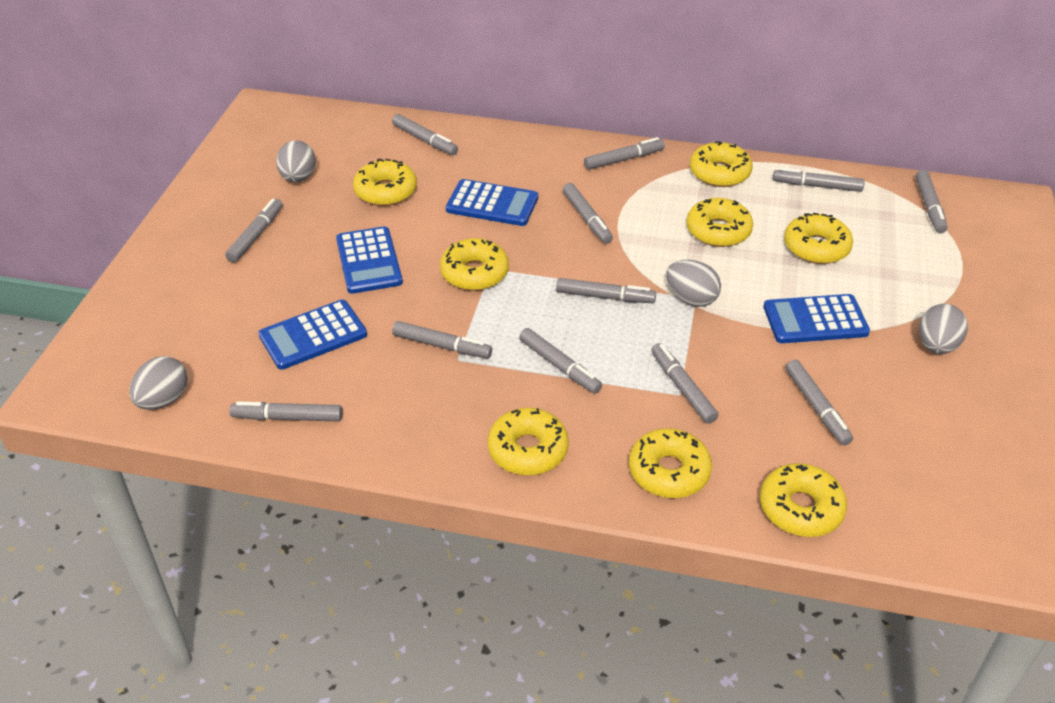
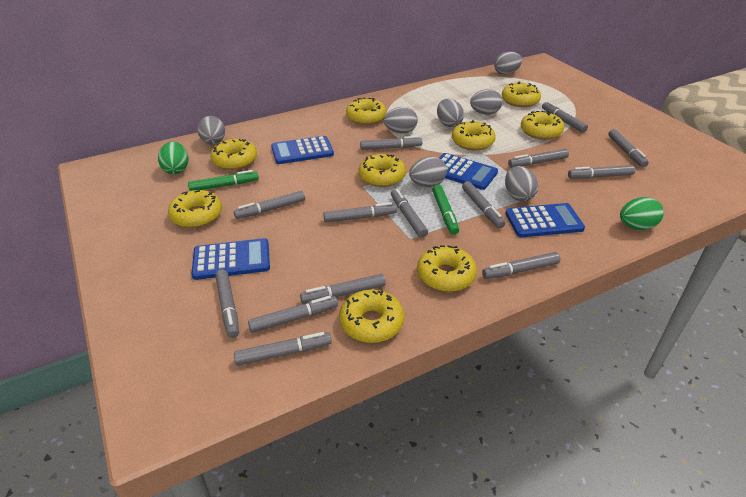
green egg: none = 0 -> [158,142,188,174] [620,197,664,230] = 2
green marker: none = 0 -> [188,170,259,191] [432,184,459,235] = 2
grey egg: [129,356,187,410] [276,140,316,183] [666,260,721,307] [919,304,968,354] = 4 -> [197,116,225,144] [383,107,418,133] [409,156,447,187] [437,99,464,127] [470,89,502,114] [494,51,522,75] [505,166,538,201] = 7
grey marker: [225,199,283,263] [229,401,342,422] [392,114,458,155] [392,321,492,358] [519,328,602,394] [556,278,656,303] [563,183,613,244] [584,137,665,170] [651,343,719,424] [773,168,865,192] [786,360,853,445] [915,170,948,233] = 12 -> [215,269,239,338] [234,191,305,219] [234,332,332,365] [248,296,338,333] [300,274,386,304] [323,202,397,223] [360,136,422,150] [391,189,428,238] [462,181,505,228] [482,252,560,279] [508,149,569,167] [542,101,588,133] [568,165,635,179] [608,129,649,167] = 14
yellow donut: [353,159,417,206] [440,238,509,291] [488,408,569,476] [629,428,712,498] [686,198,753,247] [690,141,753,187] [760,463,847,537] [784,213,853,264] = 8 -> [168,189,222,228] [210,139,257,170] [339,289,404,343] [346,98,386,125] [359,154,406,187] [417,245,477,292] [452,120,496,150] [502,82,541,107] [521,111,564,140] = 9

